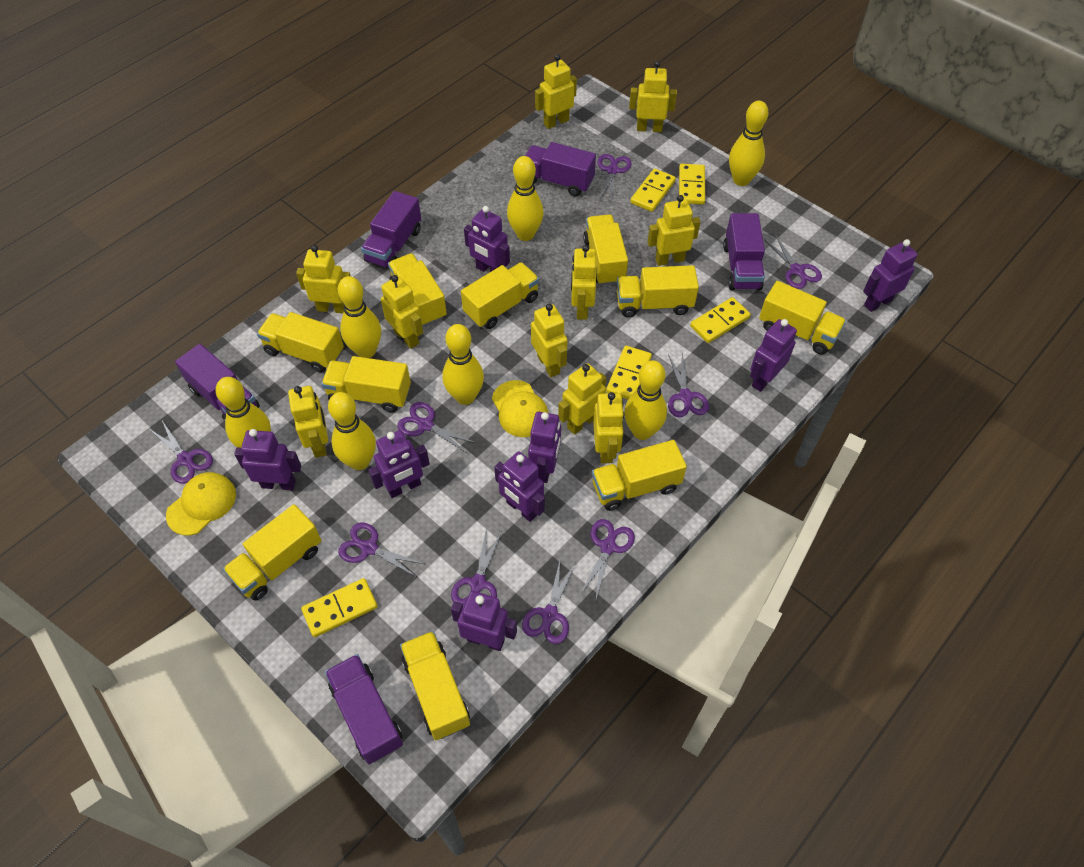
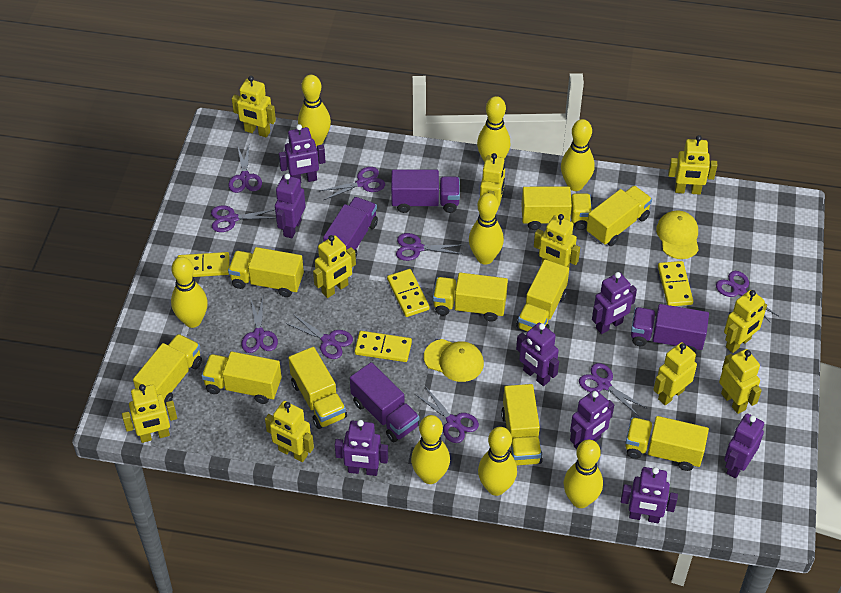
purple truck: [175,344,260,422] [325,654,403,764] [361,191,421,269] [525,142,596,196] [723,213,765,290] = 5 -> [323,197,378,257] [350,362,419,442] [391,170,460,213] [631,304,709,352] = 4
yellow bowling pin: [216,377,271,448] [328,392,376,470] [338,276,381,358] [443,324,484,405] [507,156,544,241] [624,360,667,440] [729,101,769,186] = 7 -> [171,257,208,328] [298,75,331,147] [411,415,450,484] [469,193,504,265] [477,96,510,163] [478,427,517,496] [561,119,595,191] [563,439,603,508] = 8
yellow domino: [301,578,378,637] [606,346,652,399] [630,169,676,212] [679,164,705,205] [690,297,751,343] = 5 -> [177,252,229,277] [355,331,412,362] [387,269,430,317] [658,261,693,306] = 4

